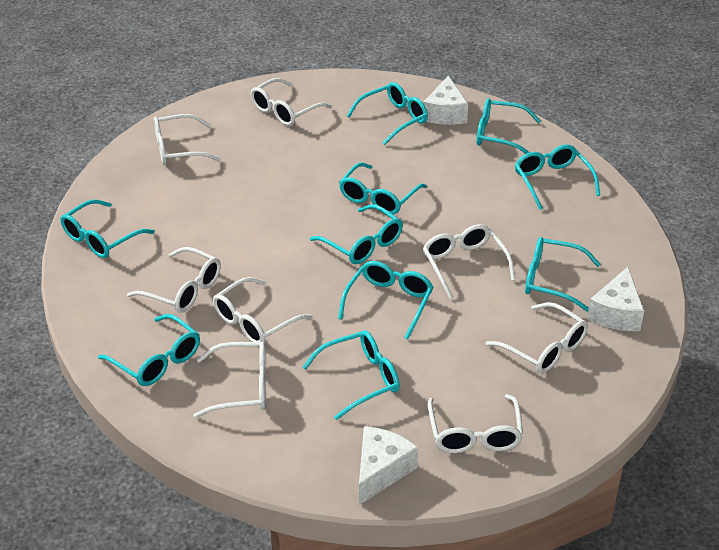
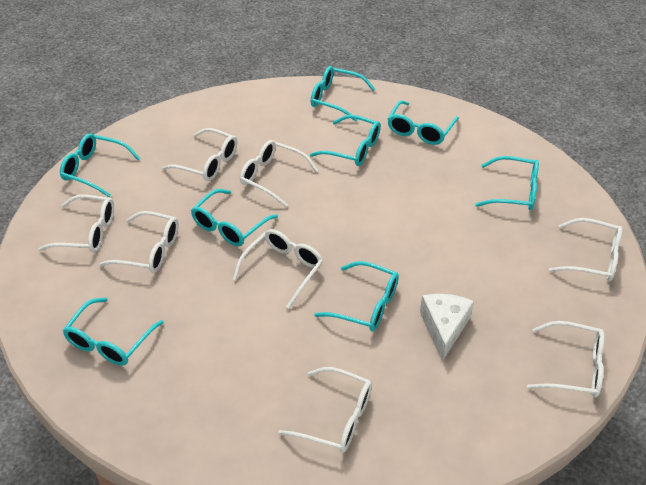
turquoise glasses: [60,199,155,258] [98,314,200,386] [303,331,400,420] [310,204,403,264] [338,261,433,339] [339,162,427,215] [347,82,428,145] [477,98,541,154] [515,144,600,210] [525,237,601,312] = 10 -> [60,133,140,197] [62,298,164,366] [191,189,278,246] [310,115,381,166] [311,66,375,122] [314,261,399,331] [388,100,459,145] [475,156,539,211] = 8
white cheese: [359,426,418,505] [424,76,468,125] [587,267,644,331] = 3 -> [420,294,474,361] = 1

